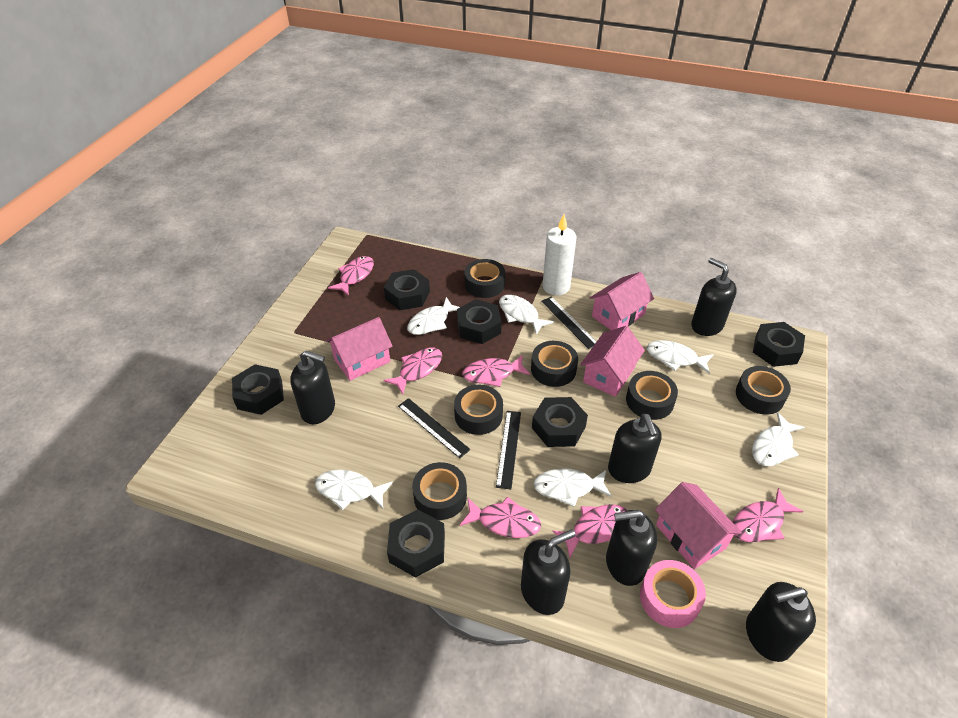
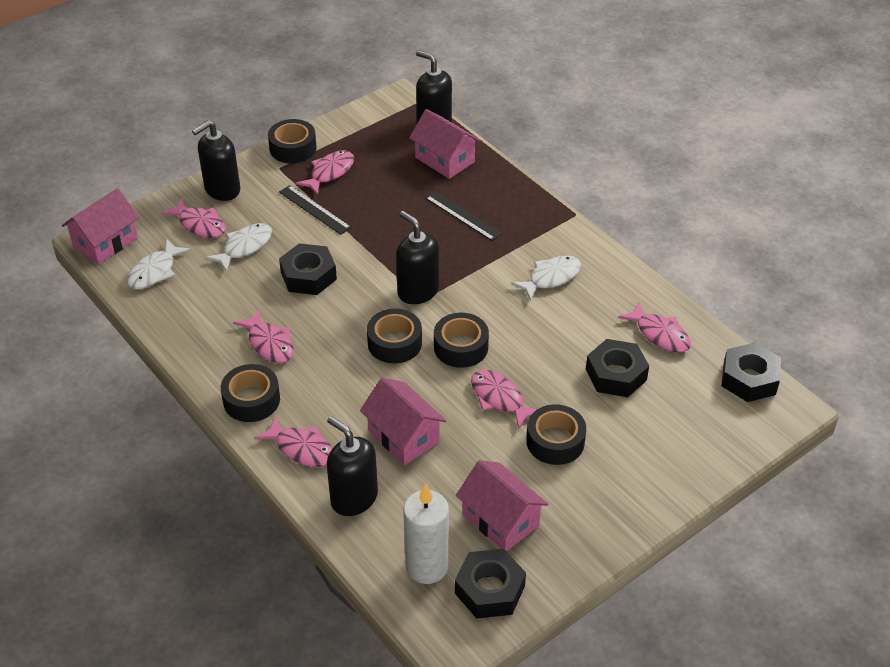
black nut: [232,364,284,415] [384,269,430,310] [387,510,445,578] [457,299,501,344] [532,397,588,447] [753,322,805,367] = 6 -> [279,243,337,295] [455,549,526,618] [586,339,649,397] [721,342,781,402] = 4
black ruler: [398,398,471,458] [496,411,521,489] [541,297,597,349] = 3 -> [279,185,352,235] [425,191,502,241] = 2
black soap dispenser: [290,350,335,424] [521,529,575,615] [606,510,657,586] [608,414,661,483] [691,258,737,336] [746,582,816,662] = 6 -> [192,120,240,201] [327,416,378,516] [396,211,439,304] [416,50,452,123] = 4
black tape: [412,462,467,520] [454,385,503,435] [464,259,505,298] [531,341,578,387] [626,371,678,420] [736,366,791,415] = 6 -> [221,364,280,422] [268,119,317,163] [367,309,422,363] [434,313,489,368] [526,404,586,465] = 5
pink tape: [640,560,706,628] = 1 -> none = 0
white fish: [315,470,393,510] [407,297,460,335] [499,295,554,335] [533,468,612,507] [647,340,714,374] [752,412,805,466] = 6 -> [127,239,191,289] [205,223,272,272] [511,256,581,301] = 3

